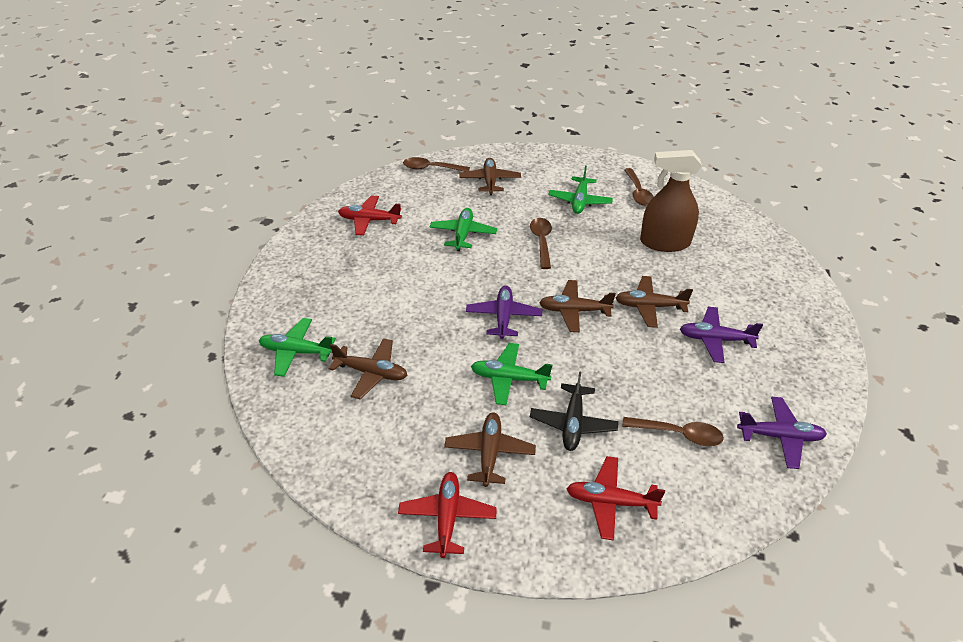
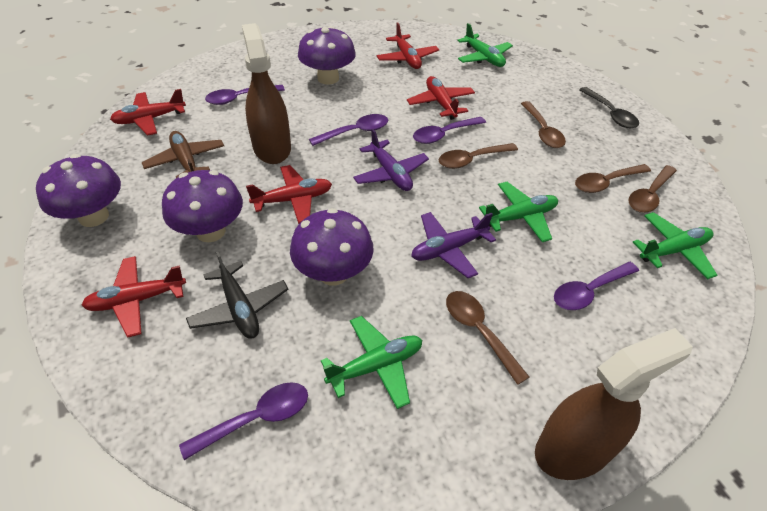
black spoon: none = 0 -> [579,87,639,128] = 1
brown plane: [329,338,407,399] [444,412,536,487] [460,158,521,196] [539,280,616,332] [616,276,693,328] = 5 -> [142,131,224,178] = 1
brown spoon: [403,157,470,172] [530,218,552,269] [622,417,724,446] [624,168,654,206] = 4 -> [438,143,518,169] [446,291,529,385] [521,101,566,148] [575,164,651,193] [629,165,677,213] = 5
brown spray bottle: [640,150,702,252] = 1 -> [242,23,291,164] [535,328,693,480] = 2
purple mushroom: none = 0 -> [36,154,121,227] [162,170,243,242] [290,208,374,285] [298,26,356,85] = 4
purple plane: [466,285,542,339] [680,307,763,363] [737,397,827,469] = 3 -> [353,129,429,191] [411,212,496,278] = 2
purple spoon: none = 0 -> [179,382,308,460] [205,85,285,105] [309,114,388,146] [413,117,486,144] [554,262,639,310] = 5
red plane: [338,195,402,236] [398,472,497,558] [566,456,665,541] = 3 -> [82,256,186,338] [110,89,186,136] [246,165,332,224] [377,23,439,69] [407,76,475,120] = 5

